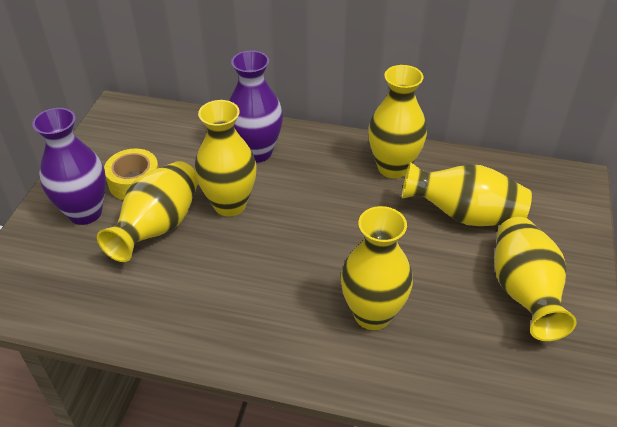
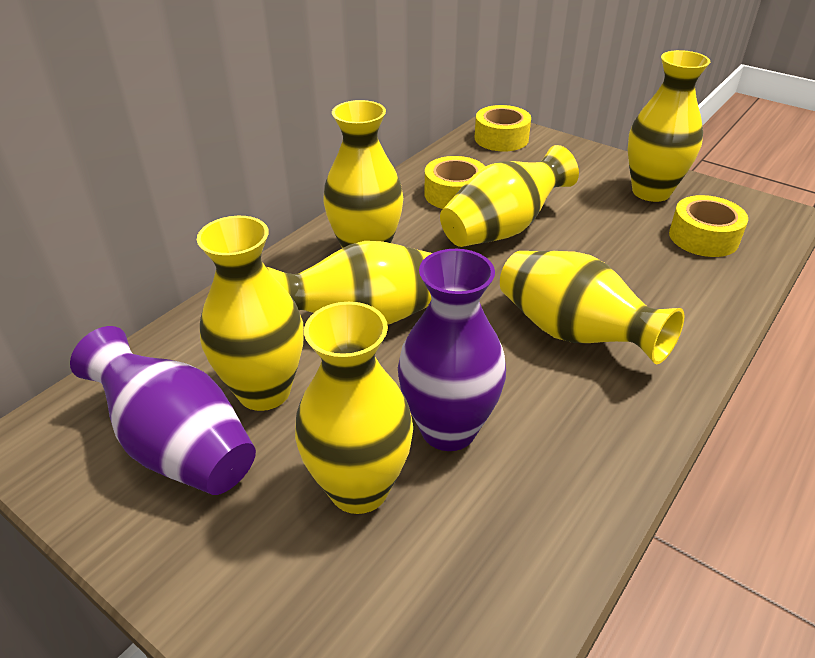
yellow tape: [104,149,159,200] = 1 -> [424,156,485,209] [474,105,531,151] [669,195,748,257] = 3
yellow vase: [97,161,198,262] [195,100,256,216] [341,206,413,330] [368,65,427,178] [401,162,532,226] [495,217,577,341] = 6 -> [197,216,304,411] [266,241,432,325] [295,302,413,514] [323,100,403,248] [440,145,579,247] [500,251,684,364] [628,50,710,202] = 7

